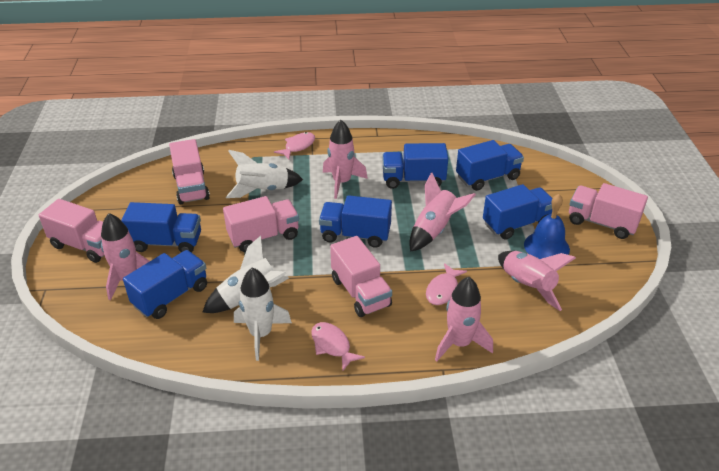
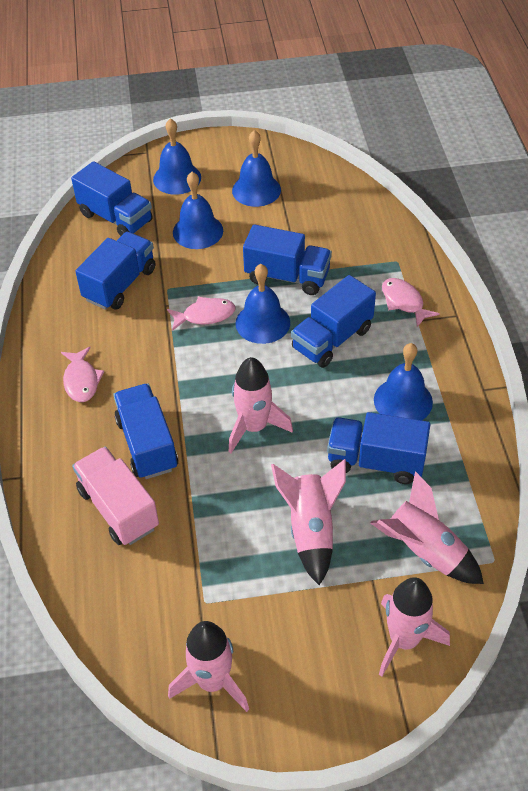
blue bell: [524,194,570,259] = 1 -> [153,118,201,195] [173,172,223,249] [232,130,281,207] [235,264,290,344] [374,343,433,420] = 5
pink truck: [39,199,104,263] [169,139,210,204] [223,196,299,252] [330,236,392,317] [569,183,648,239] = 5 -> [72,446,159,545] = 1
white rocket: [202,236,289,313] [226,150,303,198] [234,267,292,361] = 3 -> none = 0

